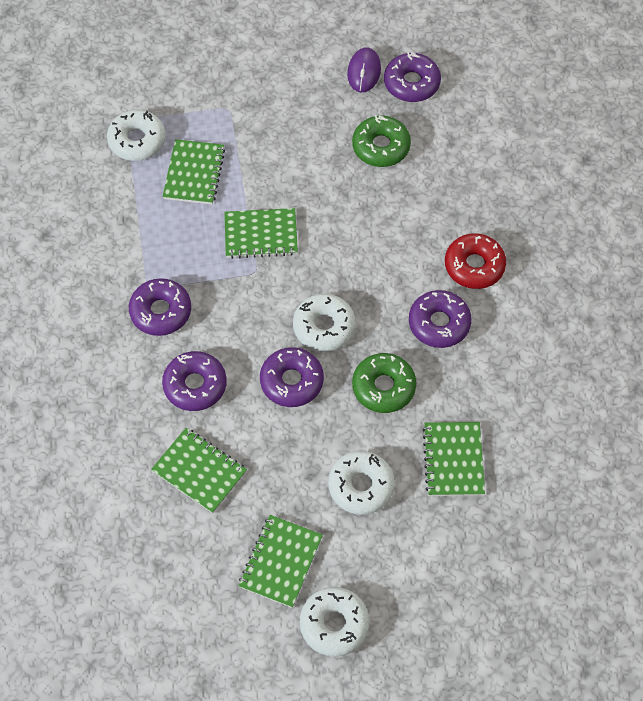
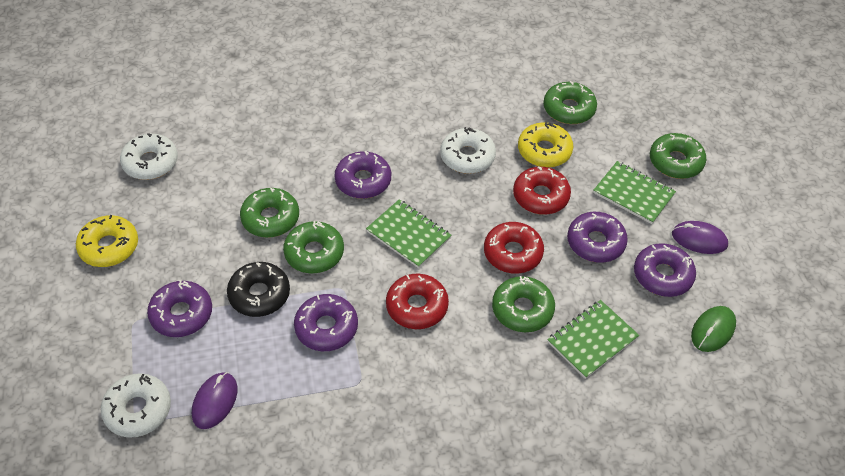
black donut: none = 0 -> [227,262,290,317] = 1
green donut: [352,116,411,167] [352,353,416,413] = 2 -> [240,188,299,238] [283,221,344,273] [492,276,555,332] [543,81,597,124] [650,133,706,179] = 5
green mouse: none = 0 -> [691,306,736,352] = 1
green notebook: [151,428,247,514] [163,139,225,204] [224,208,298,259] [239,515,323,608] [422,422,485,496] = 5 -> [366,199,451,268] [547,300,639,379] [593,161,676,224] = 3
purple mouse: [347,47,381,92] = 1 -> [192,372,238,429] [672,221,728,254] = 2
red donut: [445,233,506,289] = 1 -> [386,273,449,329] [484,222,544,274] [513,167,571,215] = 3
white donut: [107,110,166,161] [293,294,356,352] [300,587,370,657] [328,451,395,515] = 4 -> [101,373,171,438] [120,133,178,180] [440,127,496,174] = 3
yellow donut: none = 0 -> [76,215,138,267] [518,121,573,168] = 2

